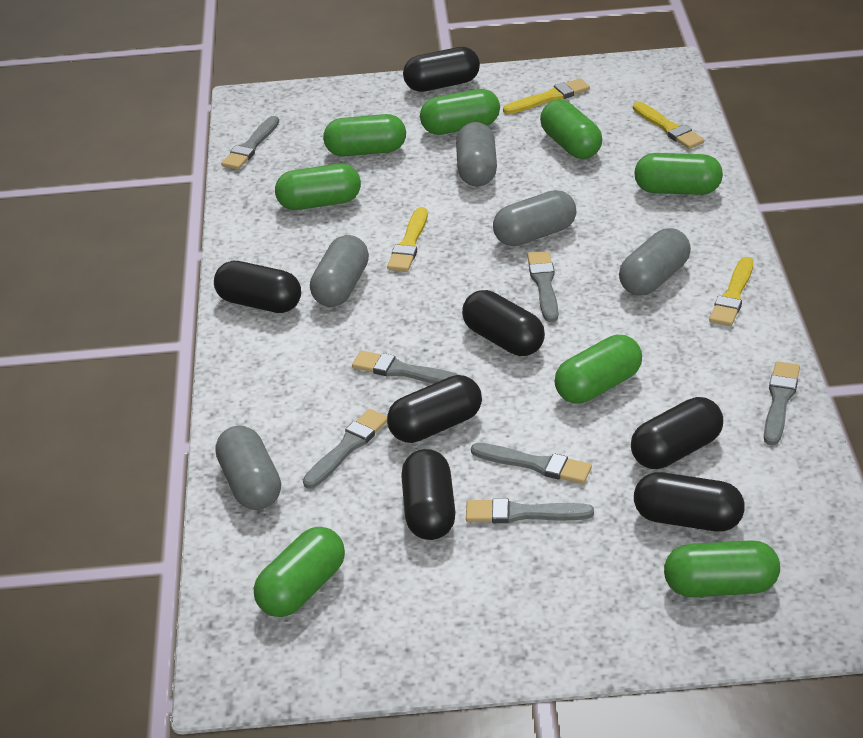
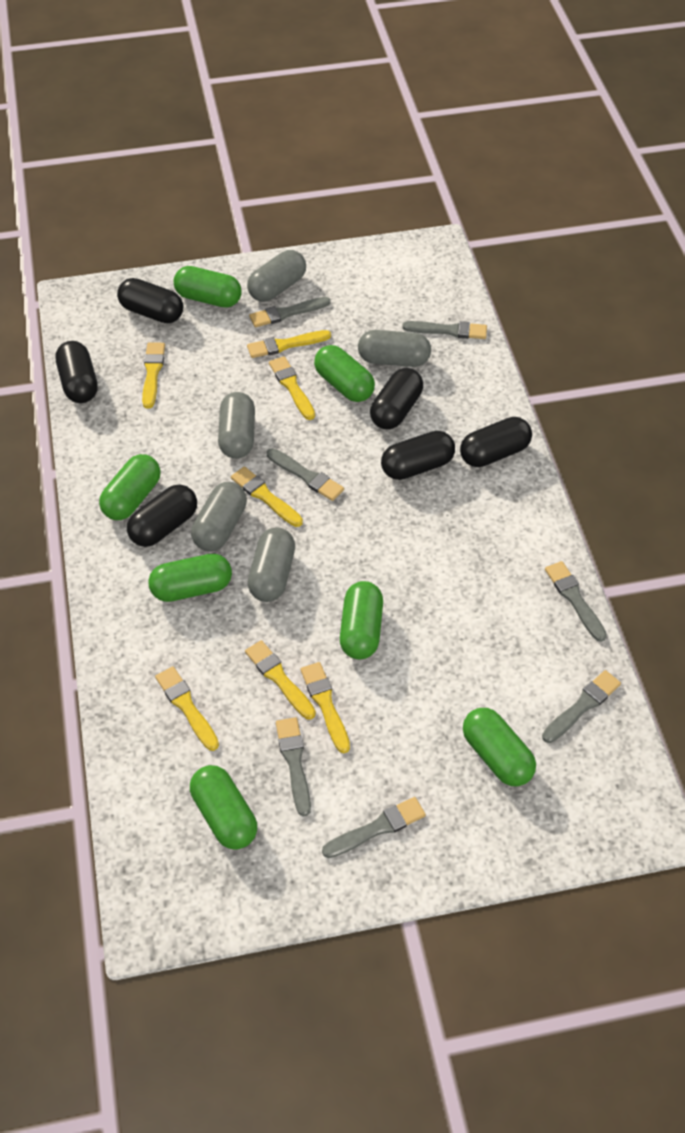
black capsule: [214,261,301,313] [387,375,482,443] [401,449,456,540] [403,47,480,92] [462,290,545,356] [631,397,723,469] [634,472,745,532] = 7 -> [55,341,98,403] [117,278,183,323] [127,484,197,547] [370,368,423,429] [381,431,455,480] [460,417,532,467] = 6
green capsule: [254,527,345,617] [275,164,361,210] [323,114,406,156] [420,89,500,135] [540,100,602,159] [554,335,642,404] [634,153,723,195] [664,540,780,597] = 8 -> [99,454,161,520] [148,554,232,602] [174,266,242,308] [190,765,257,850] [314,345,375,402] [340,581,383,659] [463,708,536,786] = 7
yellow brush: [387,207,428,272] [503,78,590,114] [633,102,704,149] [709,257,753,326] = 4 -> [142,342,165,409] [155,667,219,751] [231,466,303,527] [245,640,316,720] [247,330,331,358] [269,356,315,420] [301,662,350,753] = 7

